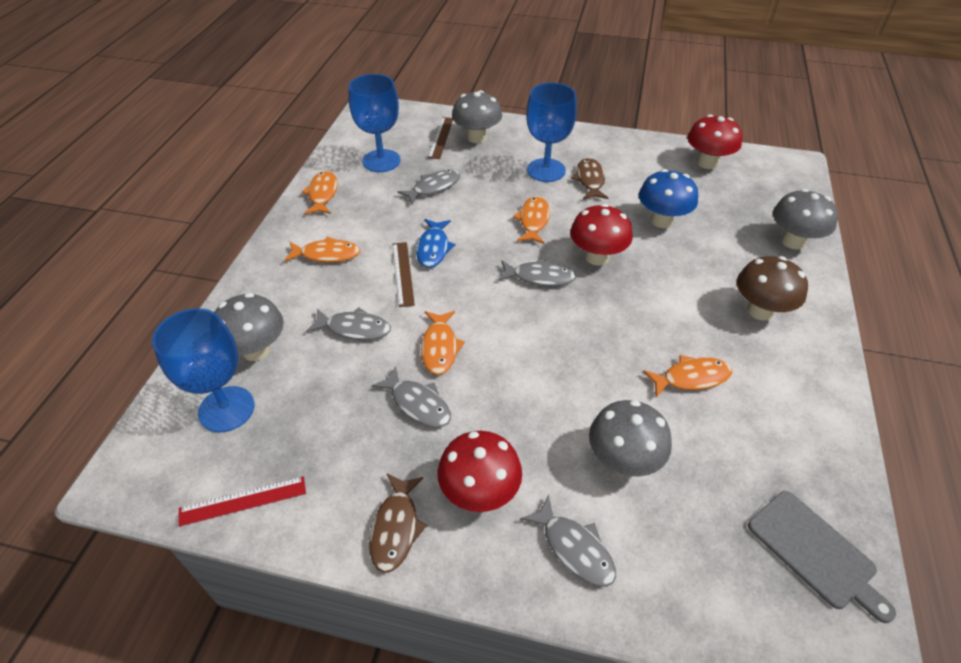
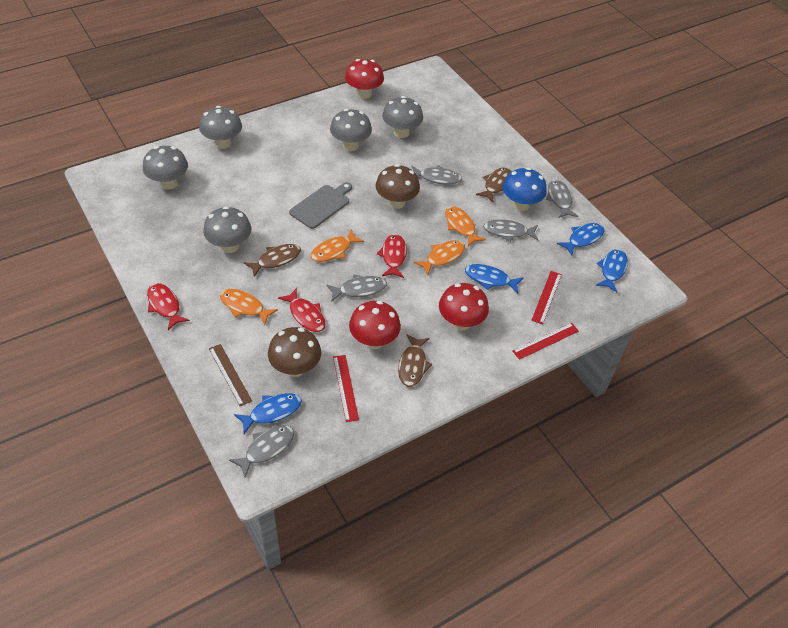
blue fish: [416,219,455,268] = 1 -> [234,393,302,434] [465,264,524,293] [557,223,604,256] [596,249,628,292] = 4
blue goblet: [152,308,255,432] [349,74,401,172] [526,82,577,182] = 3 -> none = 0
brown fish: [369,474,427,573] [571,158,608,199] = 2 -> [244,244,301,277] [398,334,432,387] [476,167,512,203] = 3
brown mushroom: [737,256,808,320] = 1 -> [268,327,321,377] [376,164,420,209] = 2
brown ruler: [392,242,415,307] [428,117,453,159] = 2 -> [209,344,252,406] = 1
grey mushroom: [215,293,284,361] [452,90,502,143] [589,400,672,477] [773,189,838,250] = 4 -> [143,146,188,189] [199,106,242,149] [203,206,251,253] [330,109,372,151] [382,96,423,138] = 5
orange fish: [284,236,360,262] [302,171,338,214] [421,311,465,375] [513,196,550,244] [643,355,732,397] = 5 -> [220,289,278,325] [310,229,364,262] [414,240,465,275] [445,206,486,246] = 4
red fish: none = 0 -> [147,283,190,330] [278,288,325,332] [377,234,407,278] = 3
red ruler: [179,476,306,527] = 1 -> [333,355,359,422] [512,323,579,360] [531,271,562,325] = 3

